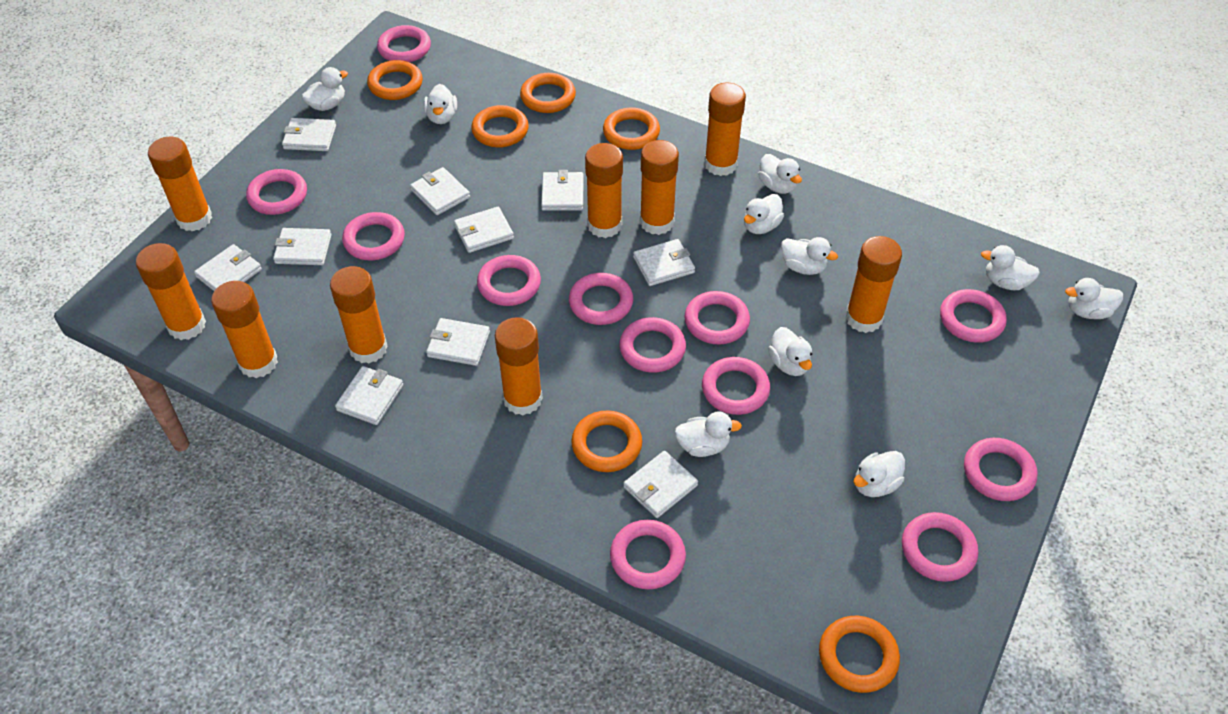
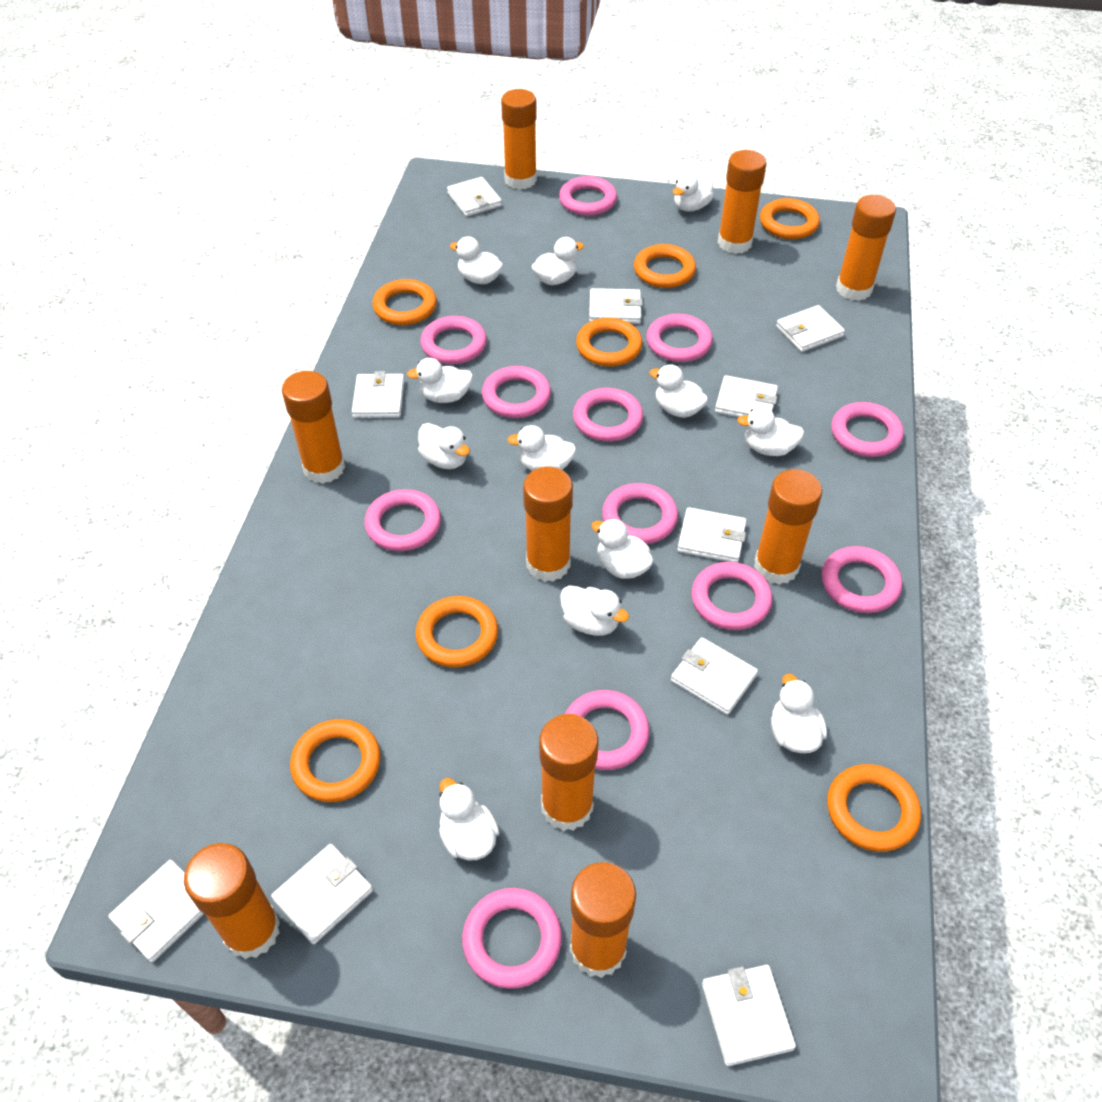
orange ring: [367,60,423,100] [471,105,529,147] [520,73,576,113] [571,410,642,472] [603,107,660,150] [819,616,900,693] = 6 -> [290,719,381,802] [372,279,437,325] [416,596,498,668] [576,318,642,366] [634,244,696,288] [760,198,820,239] [827,764,921,852] = 7
white duck: [302,67,348,111] [424,84,457,124] [675,411,742,457] [744,194,784,234] [758,154,802,194] [768,327,812,376] [781,237,838,275] [854,451,905,497] [981,245,1040,290] [1065,278,1123,319] = 10 -> [407,358,473,403] [418,423,470,469] [439,778,500,861] [450,237,503,284] [507,425,576,471] [532,237,584,285] [560,585,629,636] [591,518,653,579] [650,364,708,418] [673,173,713,212] [737,407,804,456] [771,674,827,753] = 12

